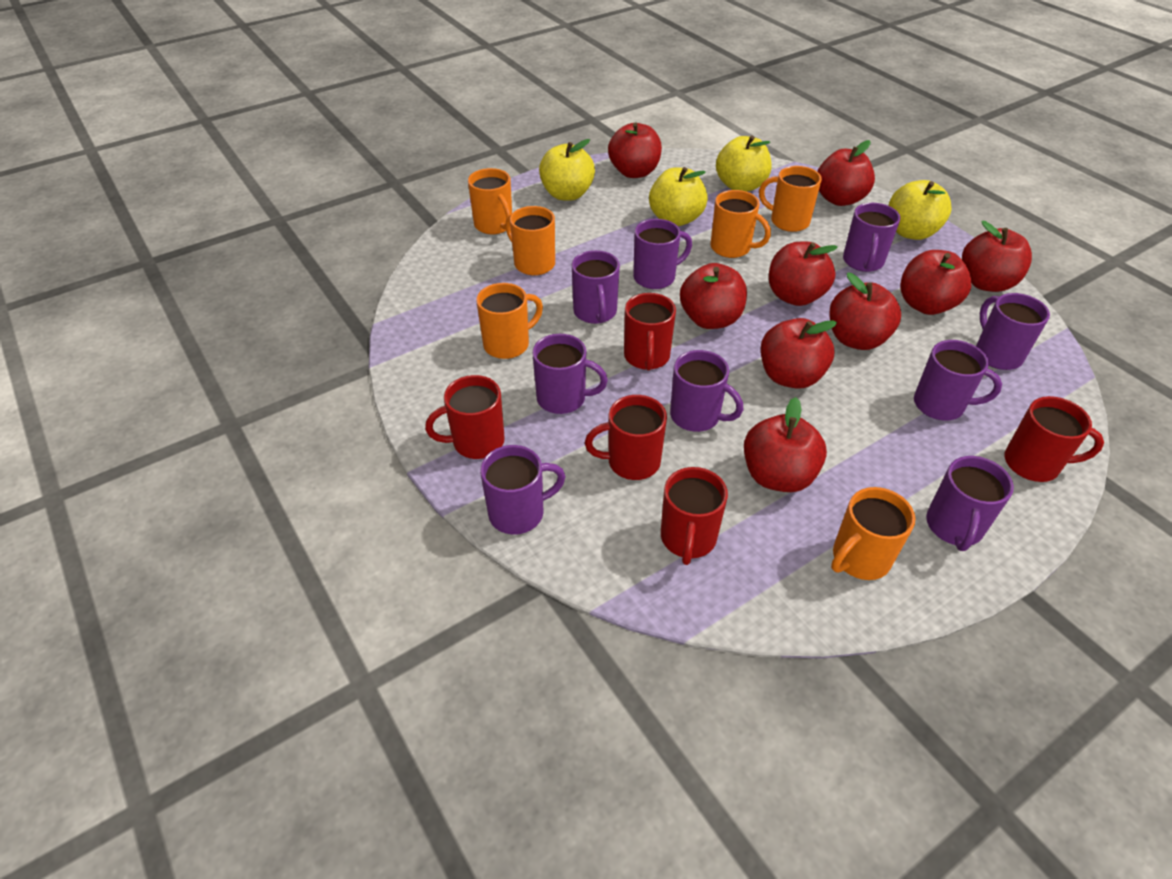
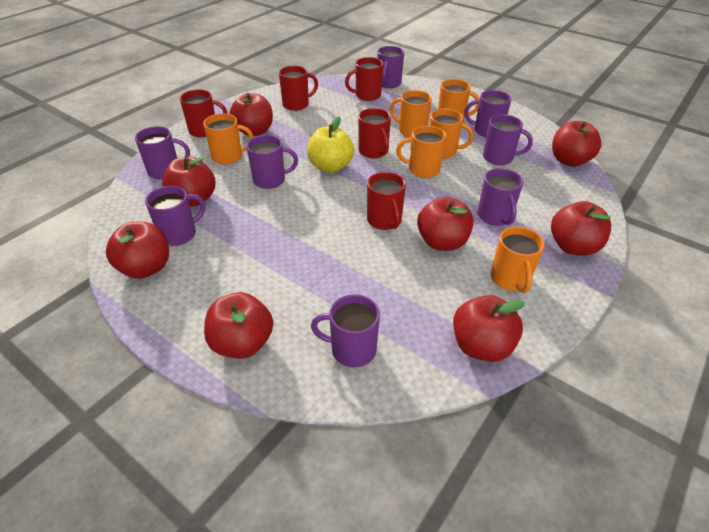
purple mug: [480,445,566,535] [532,334,608,414] [572,250,620,324] [633,219,692,289] [670,350,744,432] [843,203,900,272] [914,340,1002,420] [926,456,1014,551] [976,293,1050,370] = 9 -> [135,126,190,179] [145,186,205,246] [246,135,298,189] [311,294,380,368] [377,46,404,88] [464,90,512,137] [477,168,523,226] [483,114,533,165] = 8
red apple: [608,123,662,178] [680,263,747,329] [744,397,827,492] [761,318,837,389] [769,242,838,306] [817,140,875,206] [830,272,901,350] [900,250,971,315] [962,221,1032,292] = 9 -> [106,222,169,279] [162,156,215,207] [204,292,273,358] [230,93,273,136] [417,197,473,251] [453,295,525,362] [551,201,611,256] [552,121,602,167] = 8
yellow apple: [539,139,595,201] [649,167,708,226] [716,135,772,192] [888,180,952,240] = 4 -> [307,116,354,173] = 1

